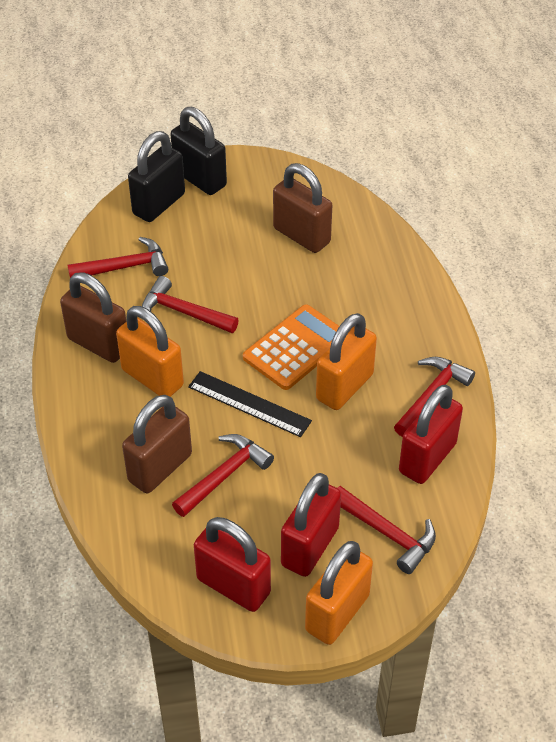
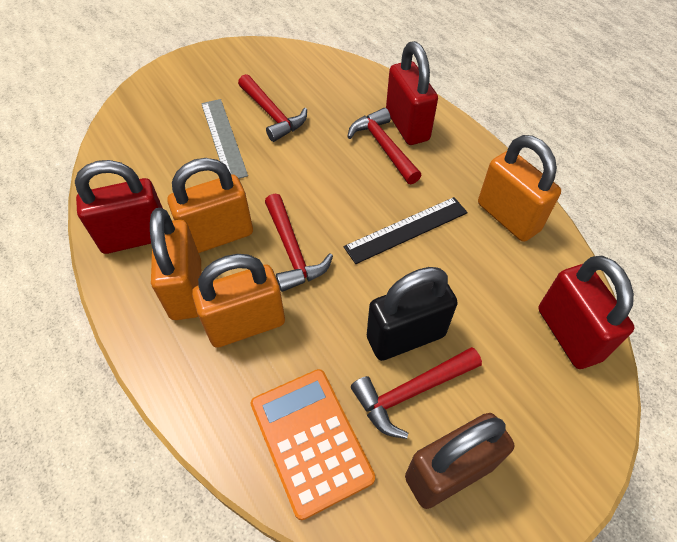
black padlock: [128,131,185,222] [170,107,227,195] = 2 -> [367,267,458,361] = 1
brown padlock: [60,272,126,363] [122,395,192,493] [273,163,332,253] = 3 -> [405,413,514,509] = 1
grey ruler: none = 0 -> [201,99,248,179] = 1
orange padlock: [116,306,184,397] [305,541,373,645] [316,313,377,410] = 3 -> [150,208,201,320] [167,158,253,253] [192,254,285,348] [478,135,561,242] = 4
red hammer: [68,237,168,278] [142,276,239,333] [172,434,274,517] [337,486,436,574] [394,357,475,437] = 5 -> [238,74,307,142] [265,194,333,292] [347,108,421,184] [351,347,482,439] = 4

